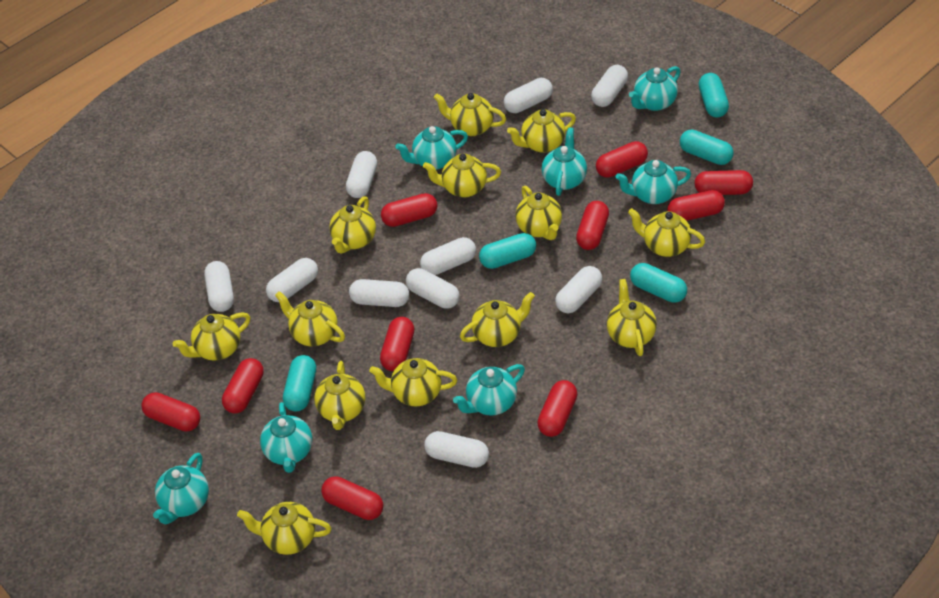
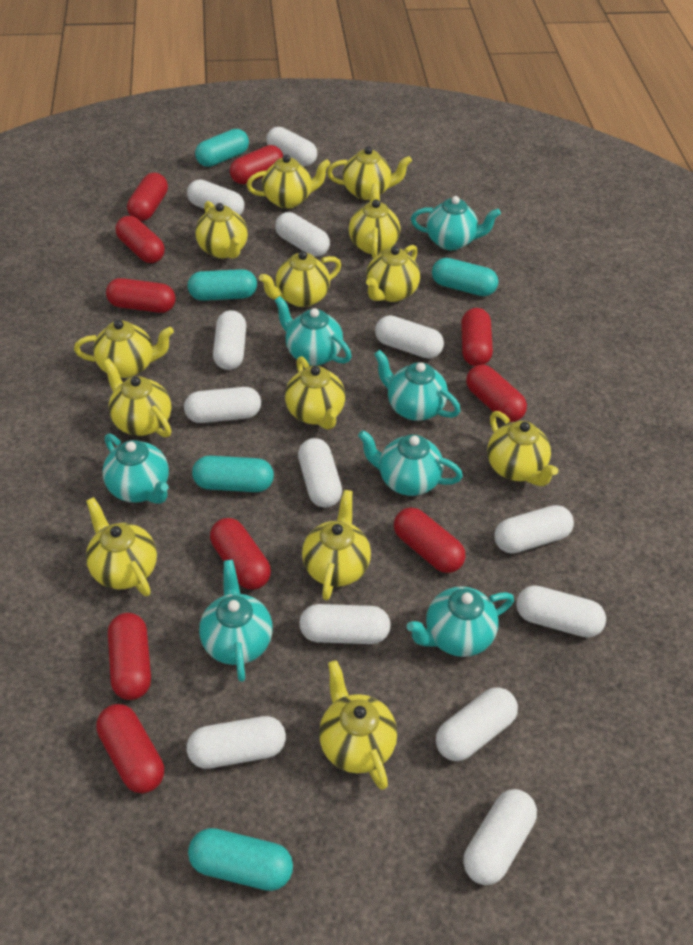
white capsule: [204,261,234,312] [266,258,318,302] [346,151,377,198] [349,279,409,307] [406,268,460,309] [420,237,476,275] [424,431,489,468] [504,78,553,113] [555,266,602,313] [591,65,628,107] = 10 -> [184,387,261,423] [187,179,245,215] [187,716,286,769] [213,310,246,370] [266,127,317,166] [275,212,330,257] [298,438,342,508] [299,604,391,644] [375,315,444,359] [436,687,518,761] [463,789,537,885] [494,505,574,554] [516,585,606,638] = 13

